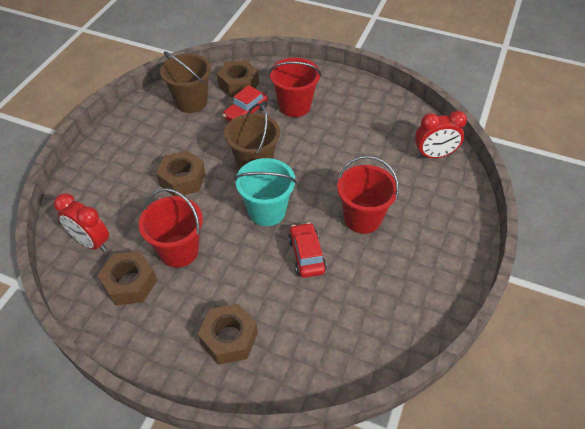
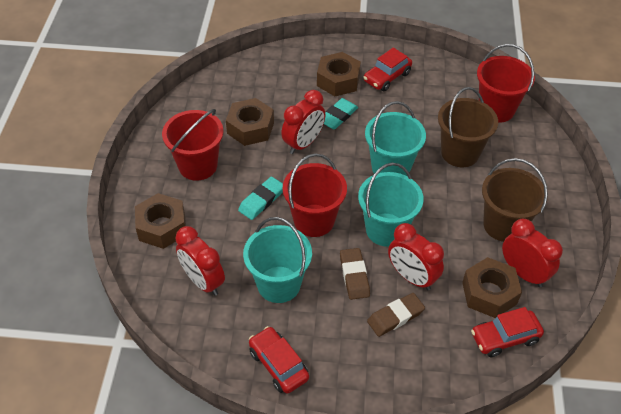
brown eraser: none = 0 -> [340,248,370,300] [367,293,425,337] = 2
red car: [222,85,268,121] [288,222,327,278] = 2 -> [249,326,309,394] [363,48,412,91] [471,307,544,357] = 3
red clock: [54,193,109,252] [415,111,467,158] = 2 -> [175,226,225,296] [281,90,325,154] [388,223,444,290] [502,219,563,287] = 4
turquoise bucket: [234,158,297,226] = 1 -> [243,217,312,303] [358,163,424,247] [365,101,426,176] = 3
turquoise eraser: none = 0 -> [238,177,283,220] [324,98,358,129] = 2

